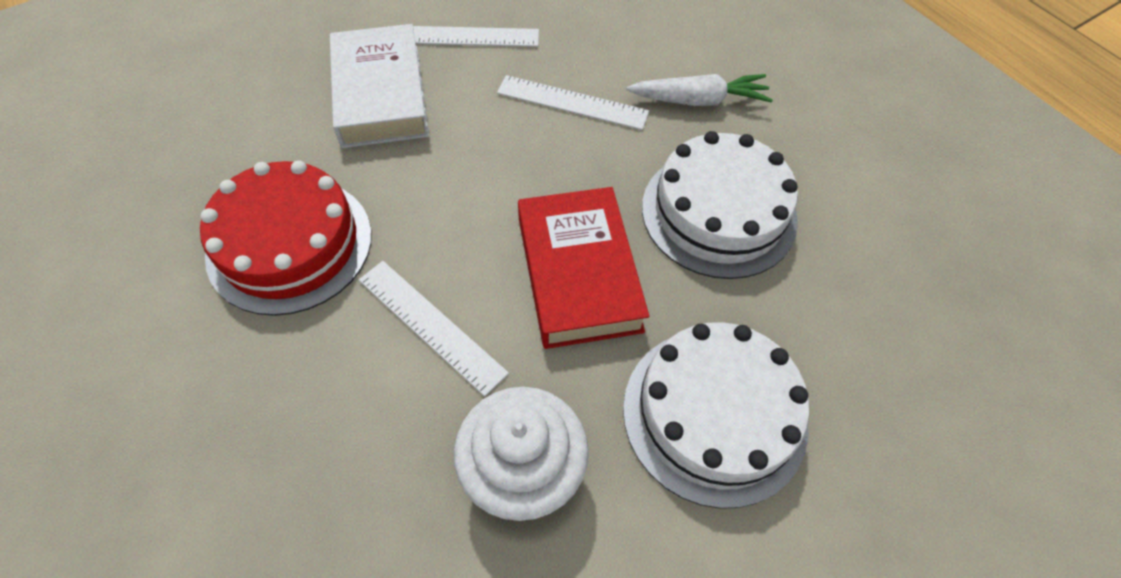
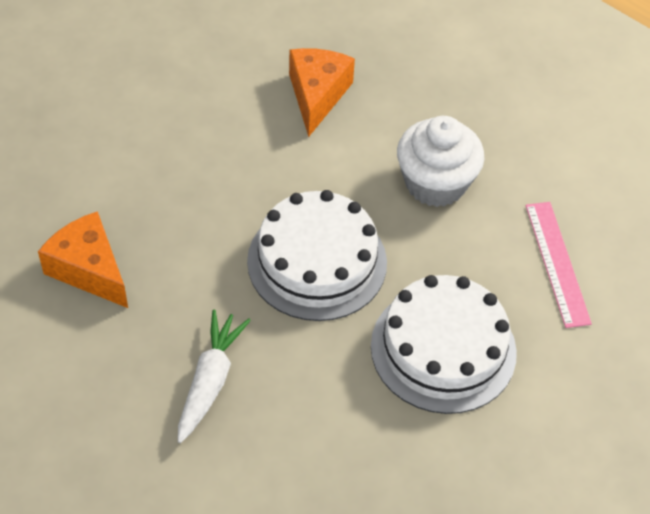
orange cheese: none = 0 -> [38,211,128,308] [289,48,355,137] = 2
pink ruler: none = 0 -> [526,202,592,328] = 1
red book: [518,187,649,349] = 1 -> none = 0
red cake: [200,160,372,316] = 1 -> none = 0
white book: [330,24,429,148] = 1 -> none = 0
white ruler: [359,261,509,397] [413,26,539,47] [497,75,649,130] = 3 -> none = 0

